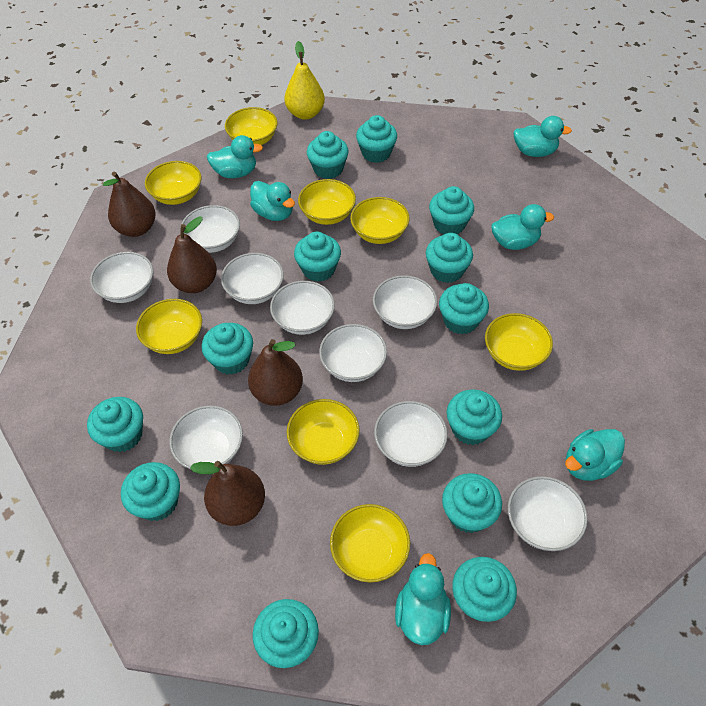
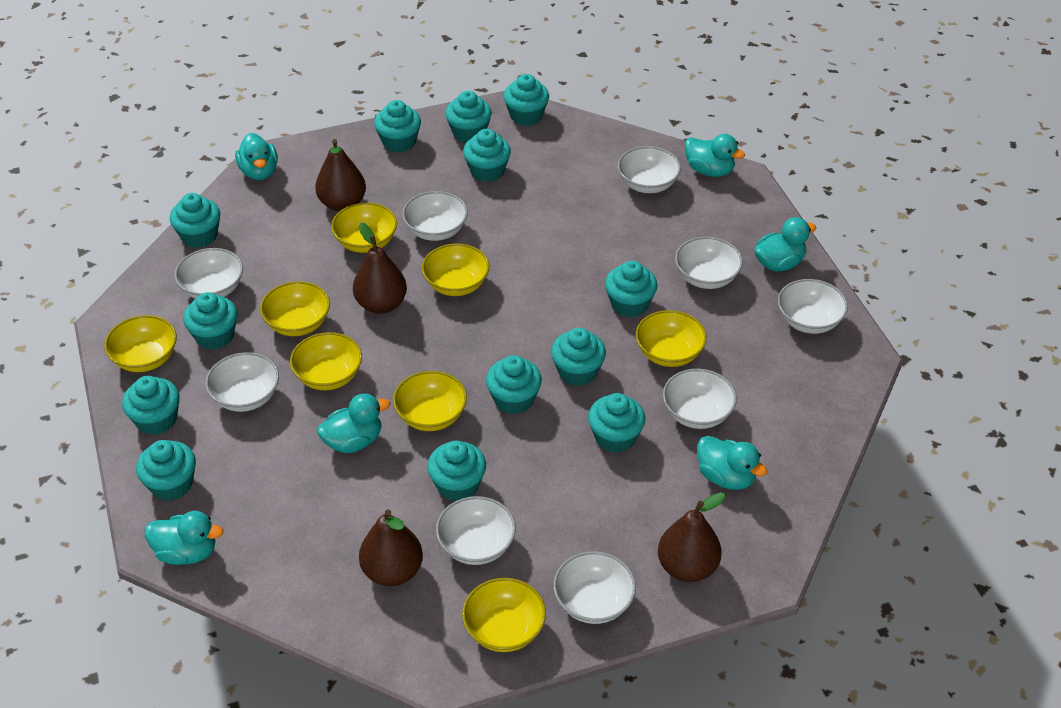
yellow pear: [284,41,325,120] = 1 -> none = 0

